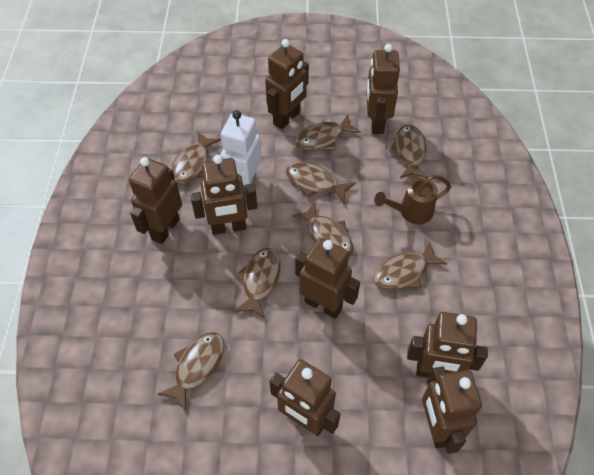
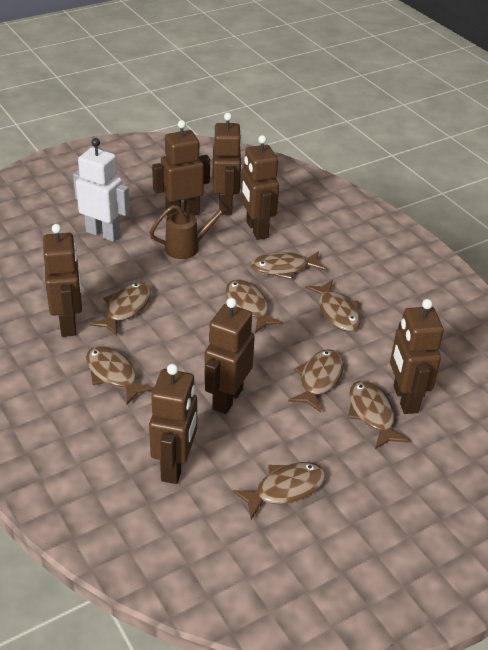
brown robot: [129,157,182,244] [191,155,257,235] [265,39,309,129] [269,359,340,436] [295,238,360,319] [366,44,400,134] [407,312,488,378] [422,366,482,454] = 8 -> [43,224,82,337] [149,364,197,484] [152,120,210,217] [204,298,255,414] [213,113,242,215] [241,135,279,240] [390,299,444,414] = 7

